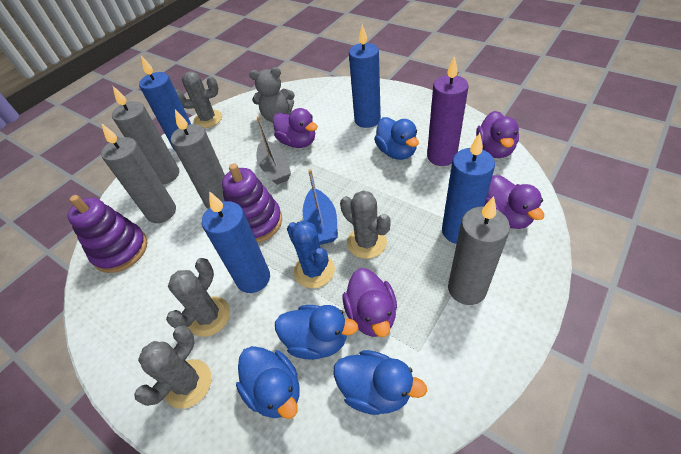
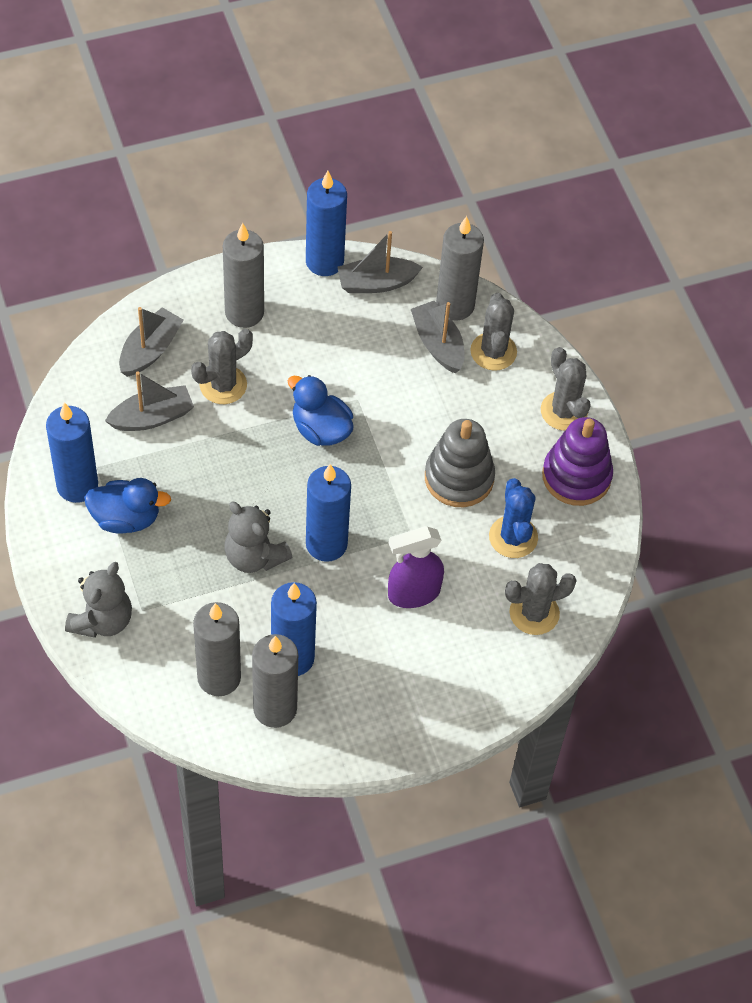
blue boat: [303,169,338,245] = 1 -> none = 0
blue duck: [236,346,300,419] [275,305,358,360] [333,350,427,415] [374,117,419,160] = 4 -> [84,478,171,534] [288,375,354,446] = 2
grey boat: [256,116,291,185] = 1 -> [105,372,194,431] [119,307,183,377] [337,231,423,293] [411,301,464,373] = 4
grey stacking toy: none = 0 -> [425,419,495,507] = 1
grey teddy bear: [249,67,295,122] = 1 -> [65,562,132,638] [225,502,292,573] = 2
purple candle: [427,56,469,166] = 1 -> none = 0
purple duck: [273,108,318,148] [343,268,397,337] [476,111,519,158] [484,175,544,229] = 4 -> none = 0
purple spray bottle: none = 0 -> [388,526,444,608] = 1
purple stacking toy: [67,195,147,273] [222,163,282,243] = 2 -> [542,417,613,506] = 1

